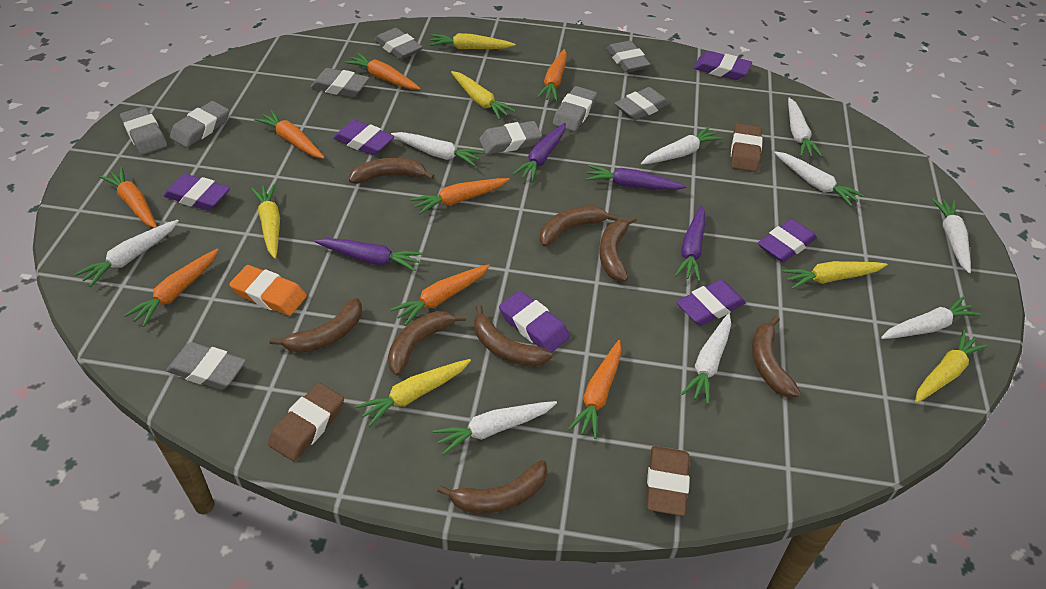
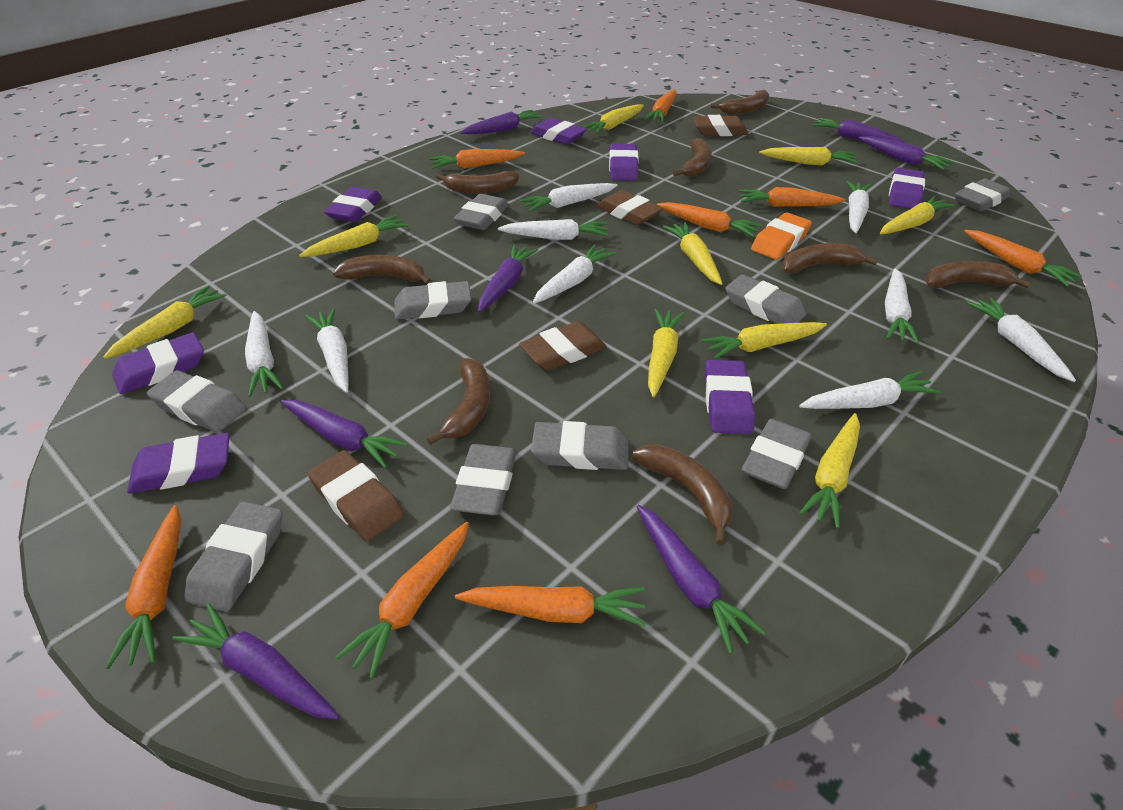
brown eraser: [268,383,344,461] [646,446,690,516] [731,124,762,172] = 3 -> [308,450,404,541] [519,321,607,370] [597,190,663,225] [692,115,748,136] = 4
purple carrot: [315,238,423,271] [512,123,566,182] [585,165,686,190] [675,205,705,282] = 4 -> [172,603,340,720] [281,400,408,468] [460,110,542,134] [478,244,538,312] [637,505,766,654] [813,118,905,143] [859,136,953,170] = 7
purple eraser: [163,174,230,211] [333,120,394,155] [499,291,570,352] [676,280,746,326] [694,51,752,80] [758,219,817,262] = 6 -> [112,333,204,394] [127,433,230,494] [324,187,382,222] [530,118,587,145] [609,143,639,181] [705,360,755,434] [889,167,925,209] = 7
yellow carrot: [251,184,280,259] [355,359,471,427] [429,33,516,49] [451,71,516,120] [782,261,888,289] [915,330,988,403] = 6 -> [103,286,227,359] [299,215,409,257] [583,104,644,135] [648,309,684,397] [663,222,723,285] [701,322,827,360] [759,147,858,166] [799,413,860,529] [880,196,955,234] = 9

